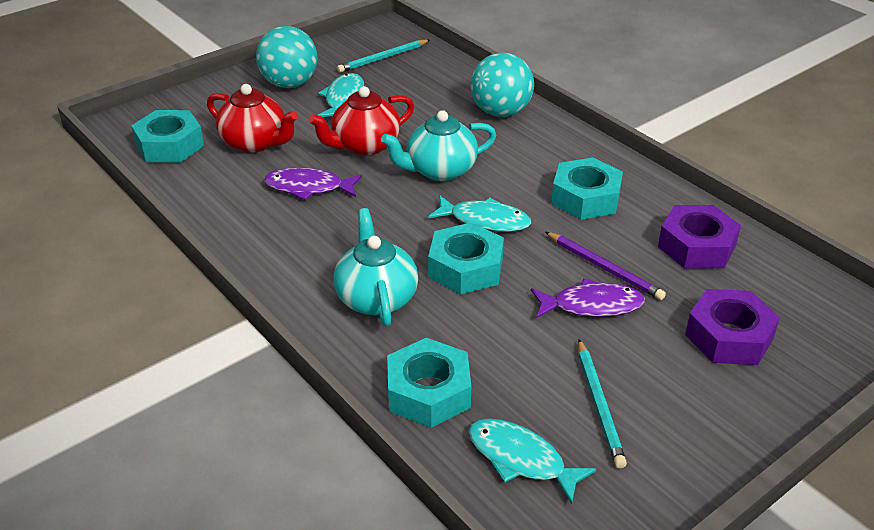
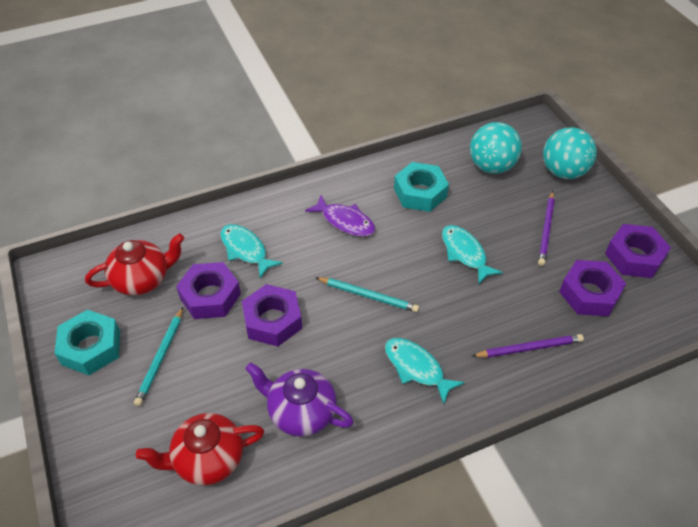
purple fish: [264,167,362,200] [531,278,645,318] = 2 -> [305,195,375,237] = 1
purple nut: [658,205,741,269] [685,289,780,365] = 2 -> [176,262,241,319] [242,284,302,346] [559,260,626,316] [605,224,671,278] = 4
purple pencil: [546,232,666,300] = 1 -> [472,334,584,358] [538,191,555,266] = 2
purple teapot: none = 0 -> [245,362,354,437] = 1
turquoise nut: [131,110,204,163] [387,338,471,428] [428,222,504,295] [551,157,623,220] = 4 -> [54,310,120,375] [394,162,449,212] = 2
turquoise teapot: [334,208,418,326] [381,110,497,181] = 2 -> none = 0

